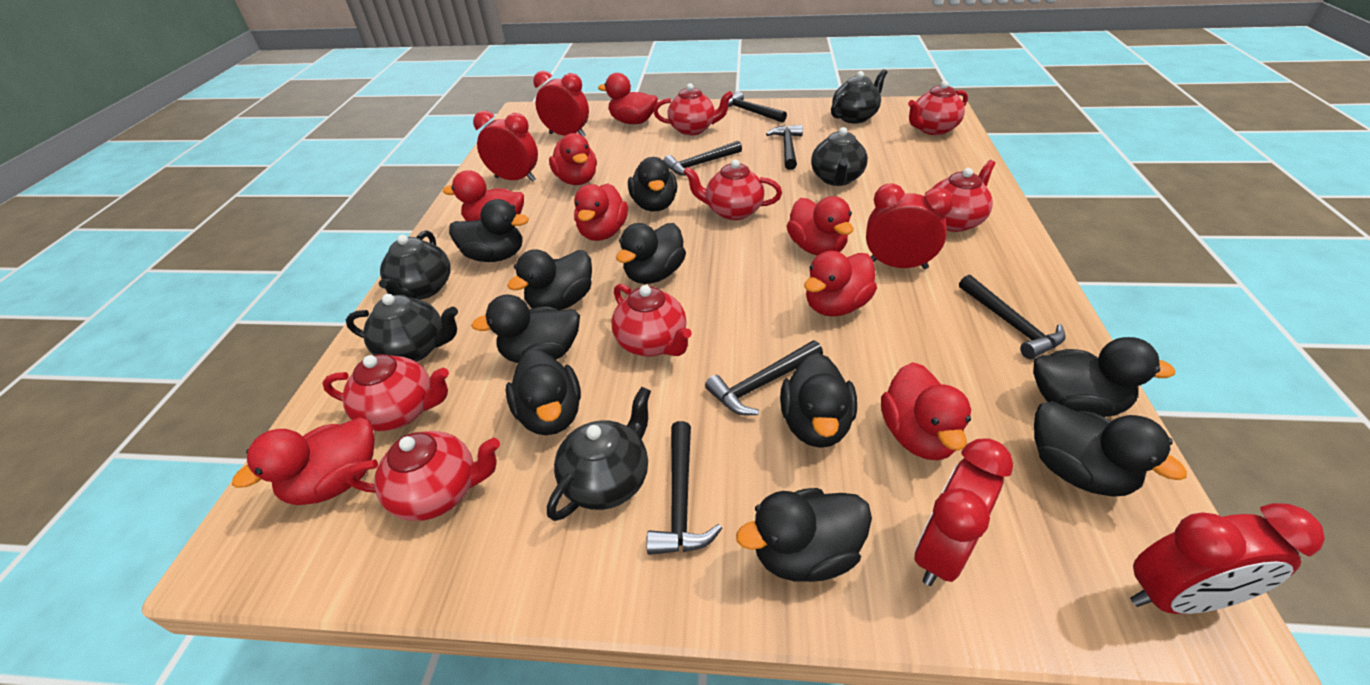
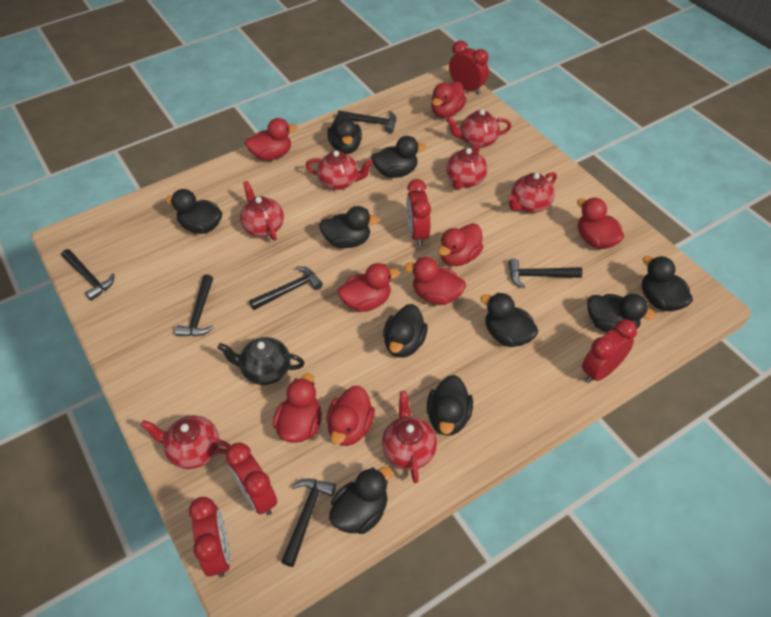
black teapot: [346,294,458,362] [379,231,451,300] [547,387,651,521] [811,127,868,186] [831,69,887,123] = 5 -> [218,337,305,385] = 1

